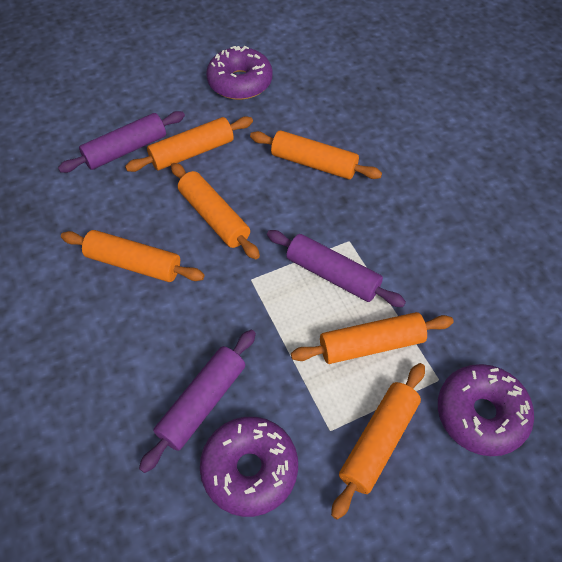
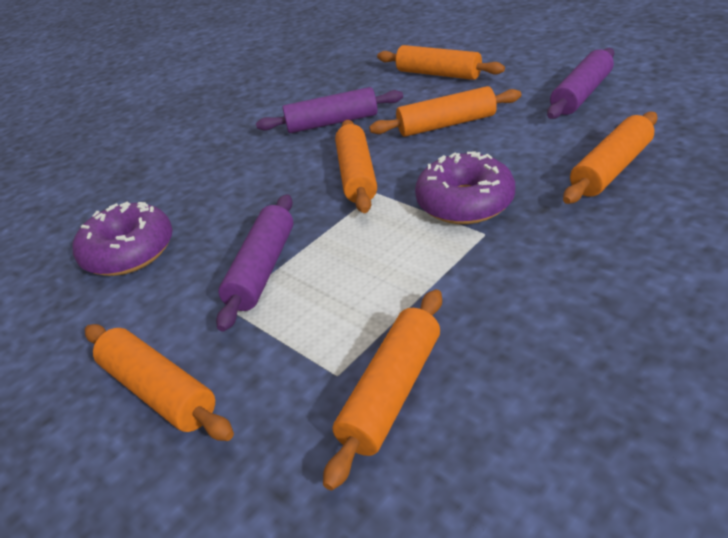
purple donut: [200,417,298,517] [206,46,273,100] [438,364,534,456] = 3 -> [73,202,173,276] [415,151,515,224] = 2

